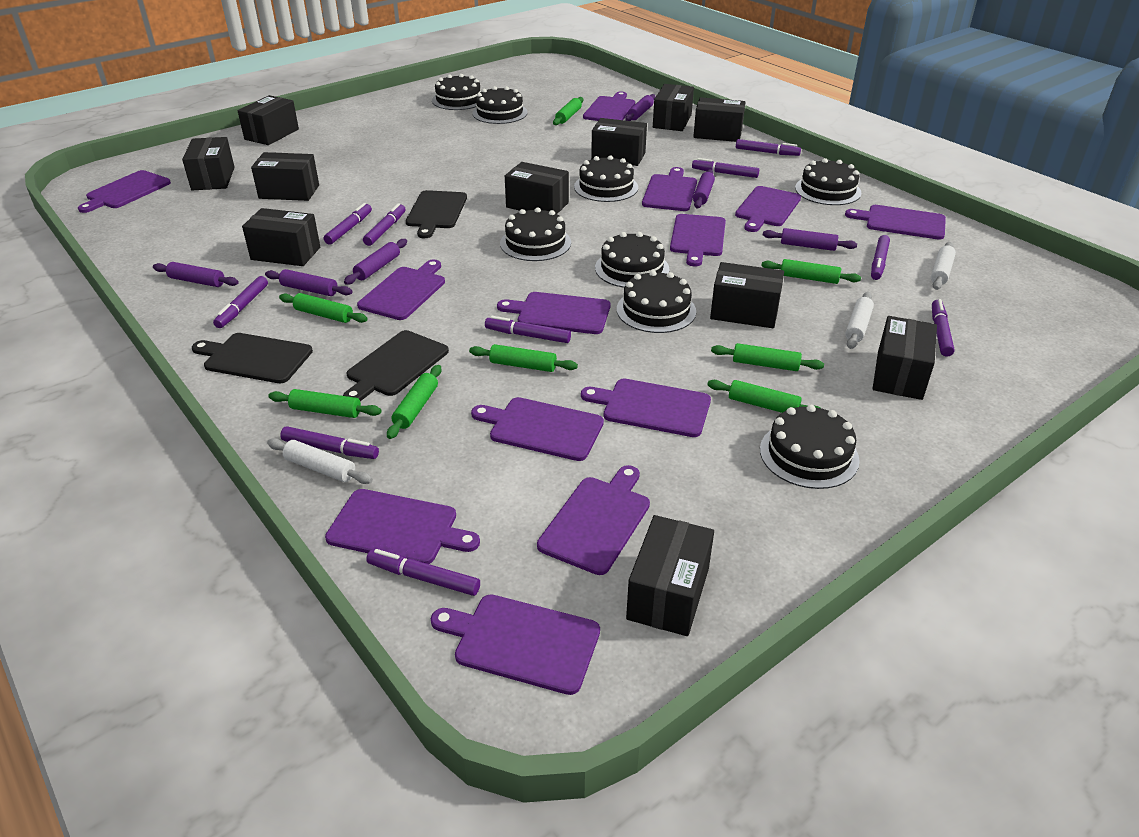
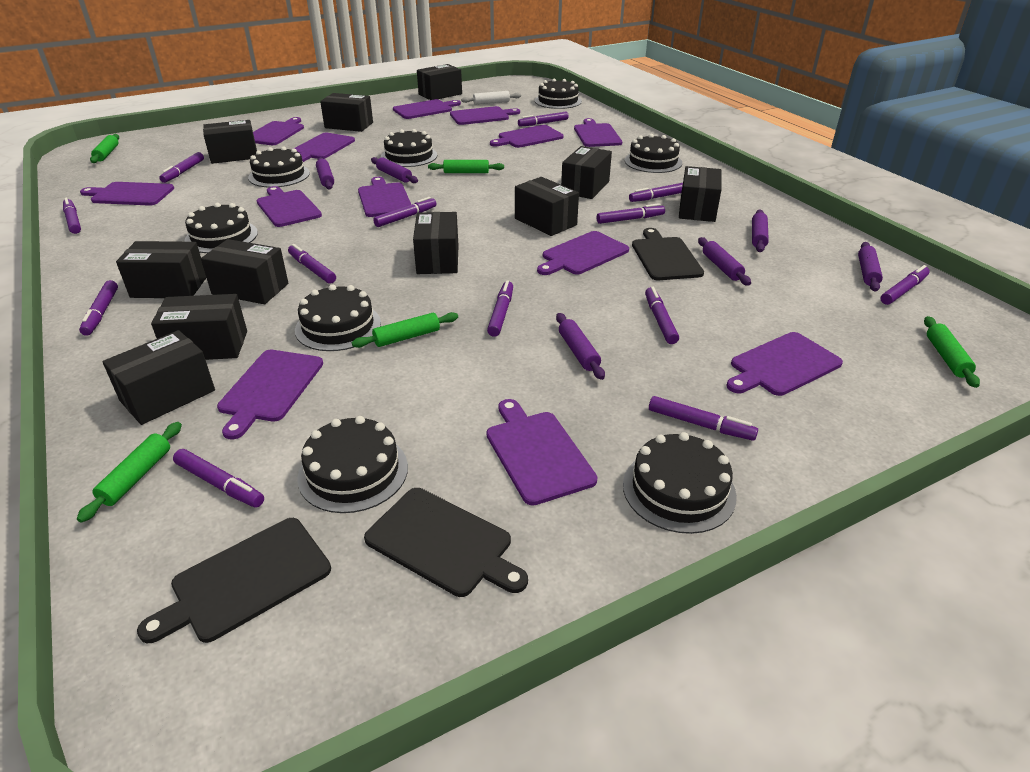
green rolling pin: [268,389,381,418] [279,293,368,323] [387,365,442,439] [469,344,578,372] [553,97,584,125] [707,380,820,413] [711,343,824,371] [761,259,861,284] = 8 -> [77,422,182,523] [90,134,119,163] [352,312,458,348] [428,160,504,173] [924,316,980,388] = 5
purple marker: [213,276,268,328] [280,426,379,459] [324,203,372,244] [363,203,405,246] [366,549,480,596] [485,316,571,343] [692,158,759,178] [736,139,801,156] [871,235,890,280] [932,299,955,357] = 10 -> [63,197,81,234] [79,280,118,336] [159,152,204,183] [173,449,264,508] [288,244,336,284] [373,197,437,227] [487,281,513,337] [518,112,569,127] [597,203,665,224] [629,183,683,202] [645,287,679,344] [649,396,758,441] [881,265,930,305] = 13
white rolling pin: [267,438,373,484] [845,292,874,349] [931,242,956,290] = 3 -> [461,91,521,105] = 1

